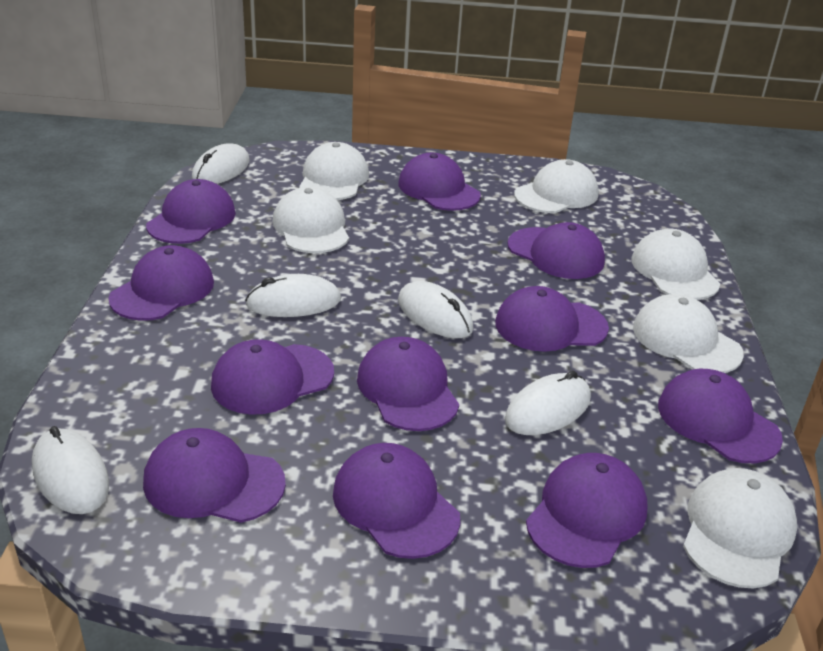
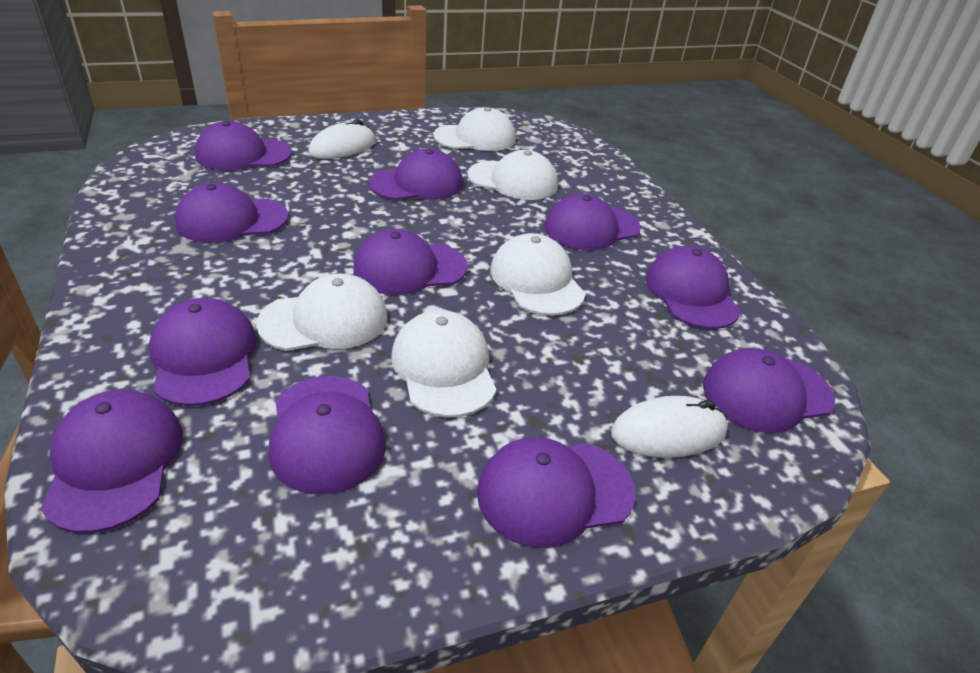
white cap: [272,187,349,253] [299,142,369,200] [514,159,599,213] [631,229,720,300] [633,294,744,373] [683,468,797,589] = 6 -> [256,273,388,351] [391,310,496,418] [433,107,516,151] [468,150,558,200] [490,233,586,316] = 5
white mouse: [32,426,109,514] [192,143,250,184] [245,274,341,317] [398,281,473,338] [505,371,591,435] = 5 -> [308,119,376,159] [611,396,728,458] = 2

